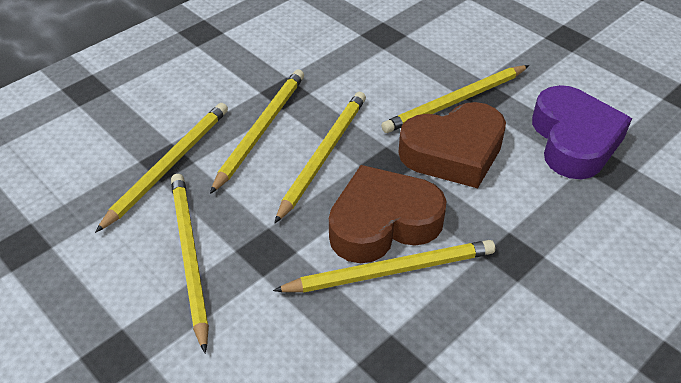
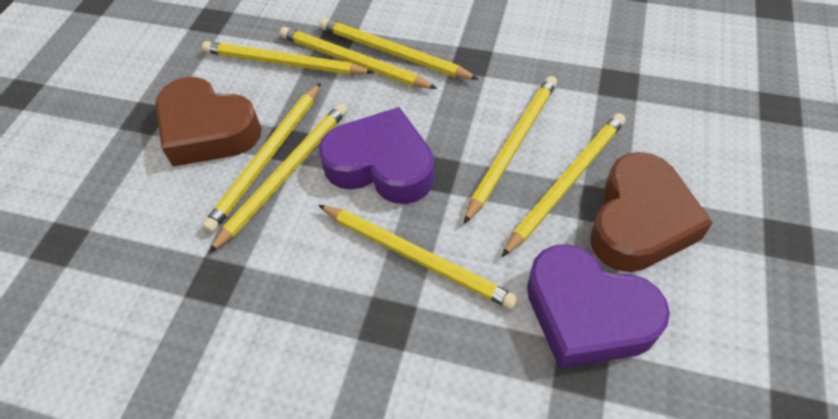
purple heart: [532,85,632,179] = 1 -> [318,107,435,204] [527,244,670,368] = 2
yellow pencil: [95,103,228,233] [171,174,209,353] [210,70,304,194] [273,240,495,293] [275,92,366,223] [381,65,529,133] = 6 -> [202,41,374,75] [202,83,321,233] [209,103,347,253] [280,27,437,89] [318,205,519,310] [319,18,478,79] [464,76,557,224] [501,113,626,257] = 8

